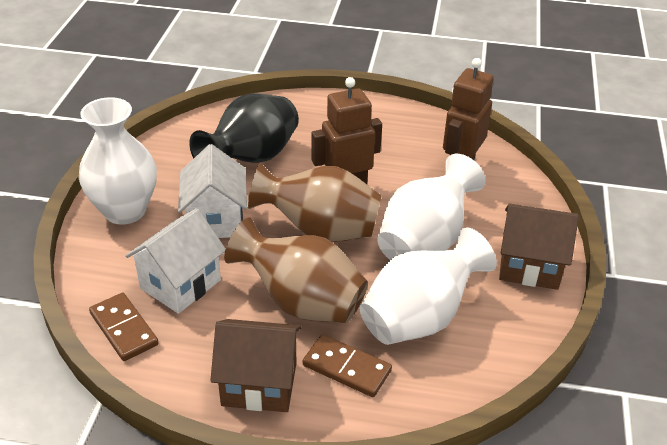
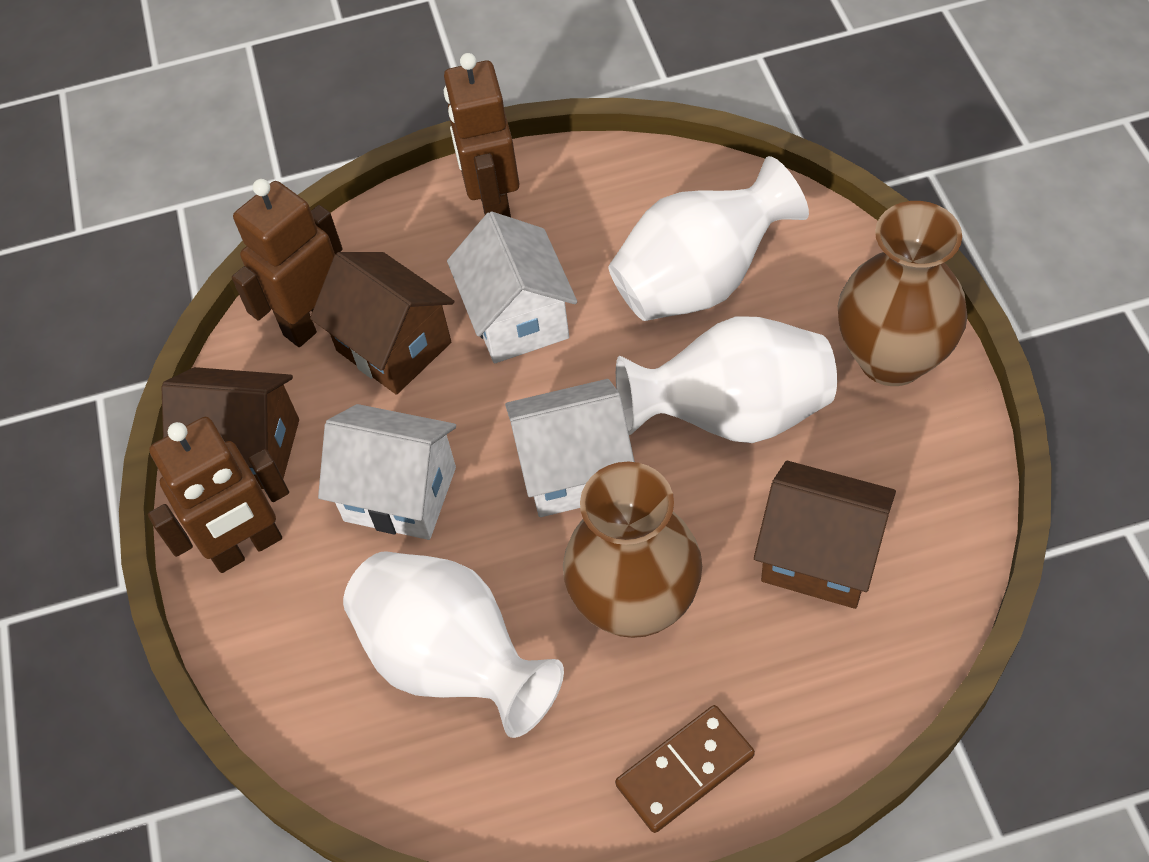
black vase: [189,93,299,163] = 1 -> none = 0
brown domino: [89,293,159,361] [303,334,392,397] = 2 -> [615,705,755,833] = 1
brown house: [210,319,302,412] [499,204,579,290] = 2 -> [161,367,299,489] [310,252,454,395] [754,461,896,609] = 3
brown robot: [312,77,382,184] [443,58,494,160] = 2 -> [148,417,289,573] [232,179,342,347] [444,53,519,217] = 3
white house: [125,208,226,314] [178,144,247,238] = 2 -> [318,404,456,540] [447,211,577,363] [505,379,635,517] = 3

